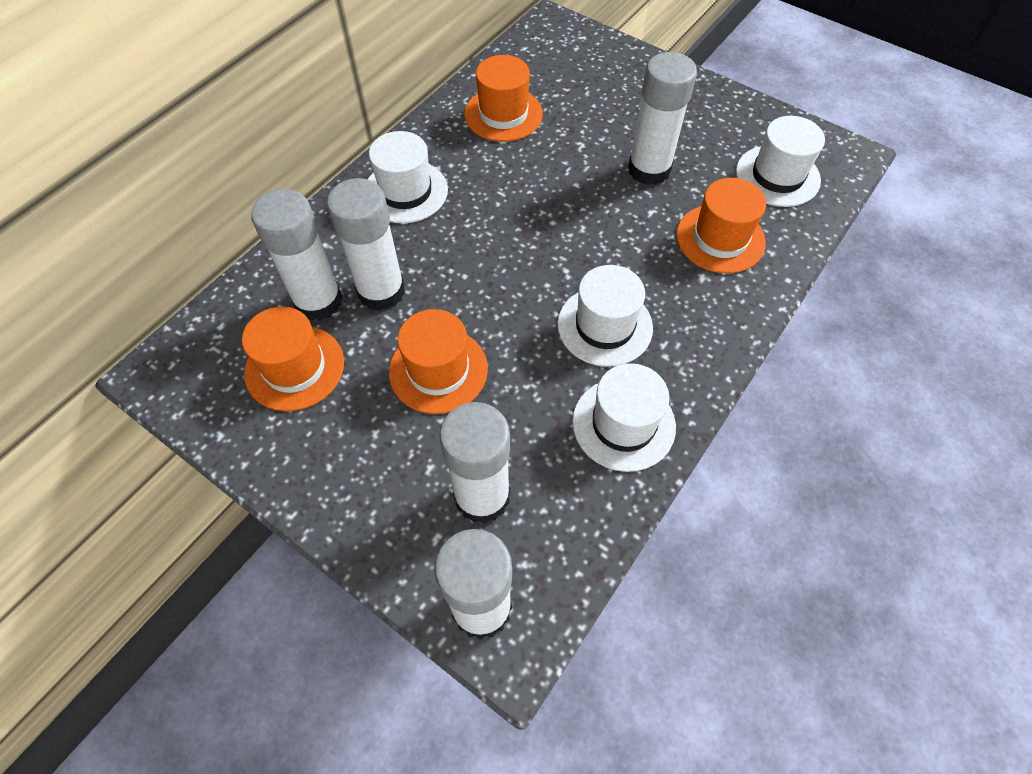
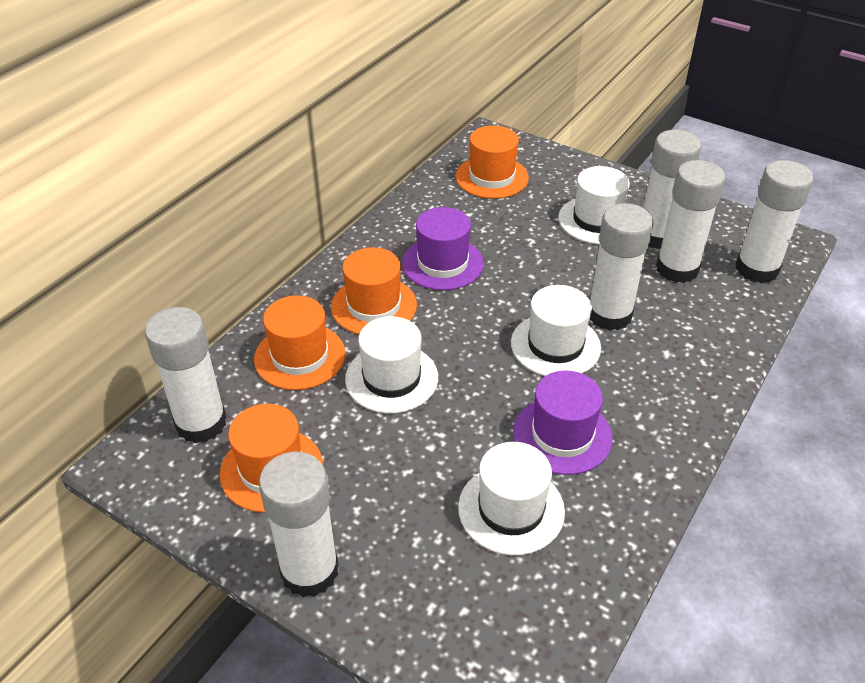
purple hat: none = 0 -> [402,207,484,290] [513,371,613,475] = 2
white glue stick: [251,189,342,321] [327,178,405,311] [434,529,512,640] [439,402,510,523] [628,52,697,185] = 5 -> [145,307,227,443] [259,452,339,597] [590,203,653,331] [643,130,702,249] [656,160,726,283] [736,160,814,283] = 6

